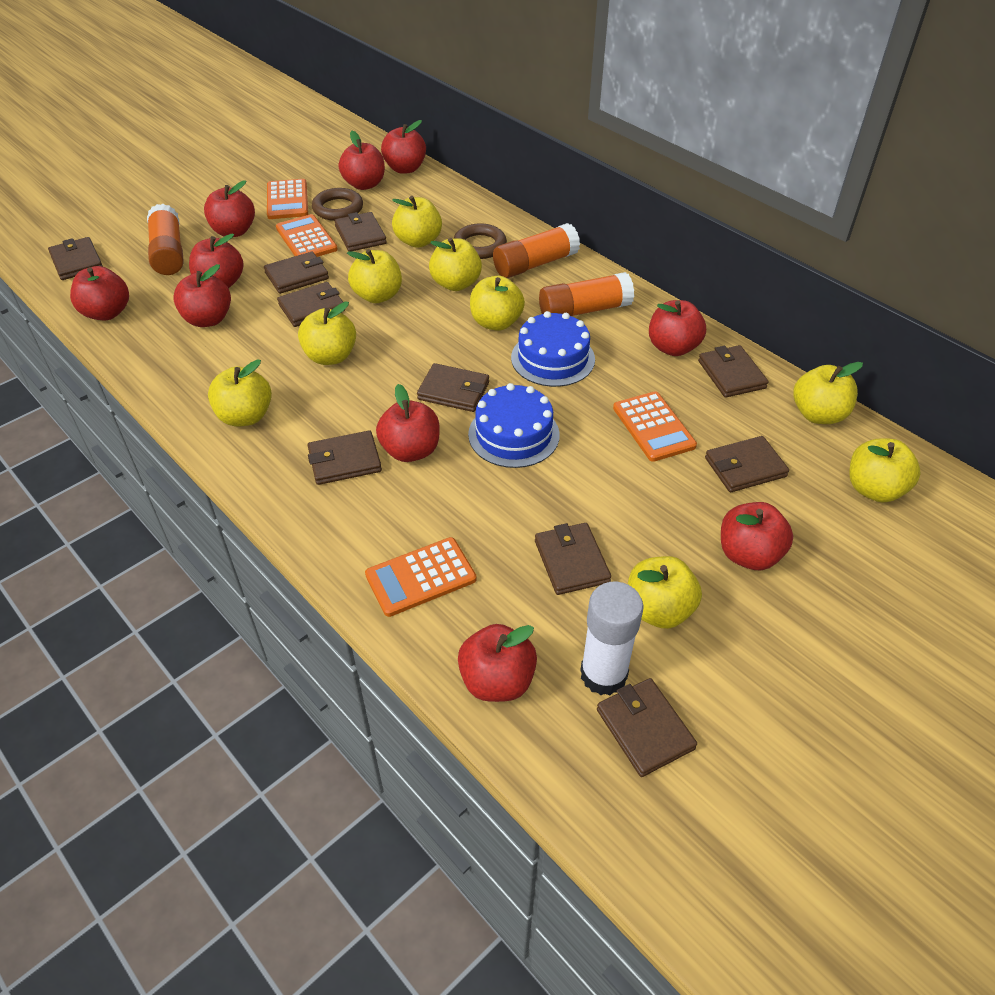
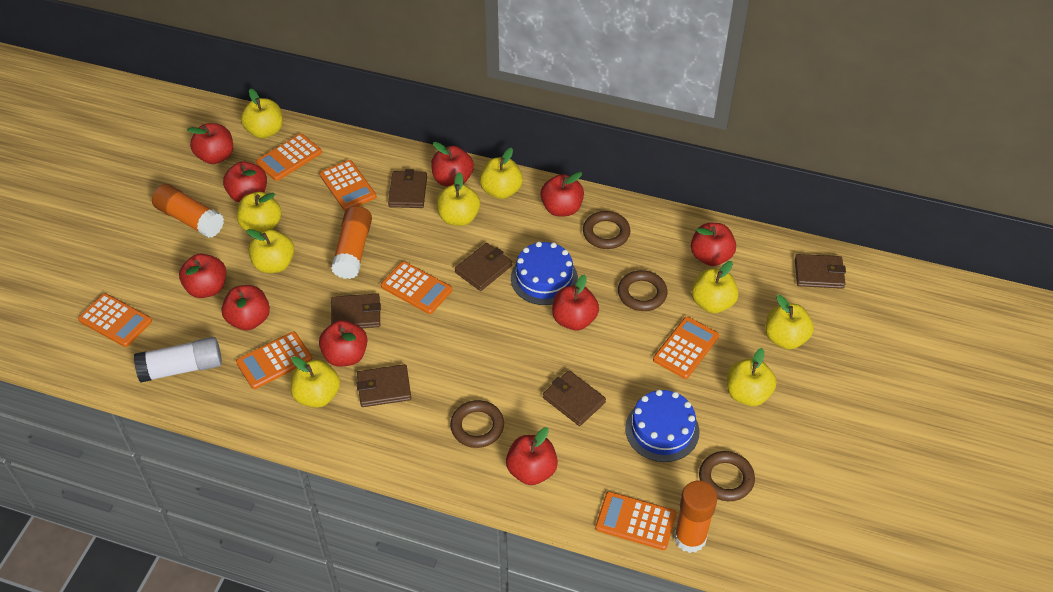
brown ring: [312,188,363,221] [454,223,507,259] = 2 -> [450,400,504,448] [583,211,630,249] [618,270,668,311] [699,451,755,501] = 4
brown wallet: [48,237,103,280] [264,252,329,294] [277,282,345,327] [308,430,382,485] [334,212,387,251] [417,363,489,412] [535,523,611,595] [597,678,697,777] [698,345,769,398] [705,436,789,492] = 10 -> [331,293,381,328] [357,364,411,407] [388,169,427,208] [455,243,512,291] [543,370,606,426] [795,254,846,289] = 6
orange calculator: [267,179,308,219] [276,214,338,257] [365,537,477,617] [613,391,697,462] = 4 -> [78,293,152,347] [236,332,312,389] [256,133,322,181] [319,160,377,211] [381,261,452,314] [595,491,676,550] [653,317,719,379] = 7

